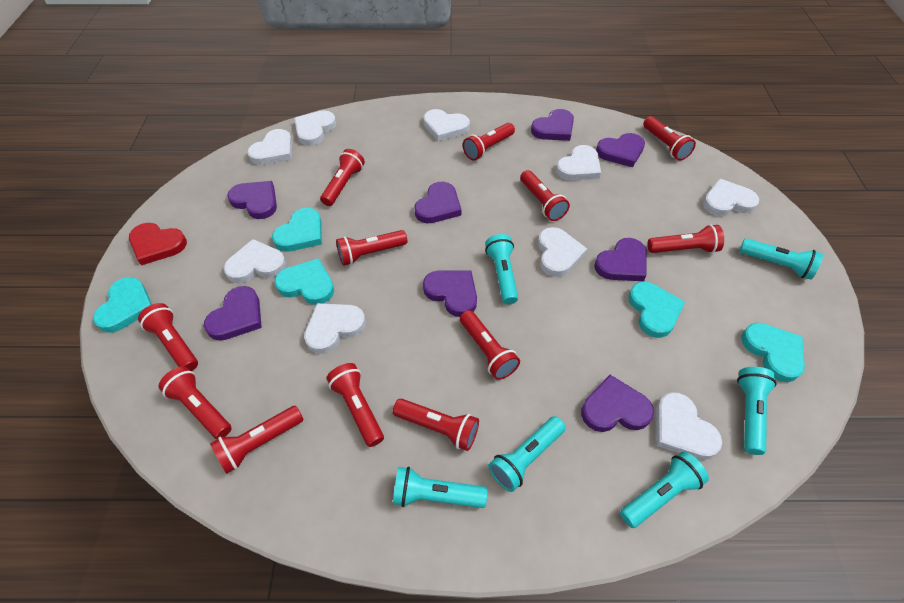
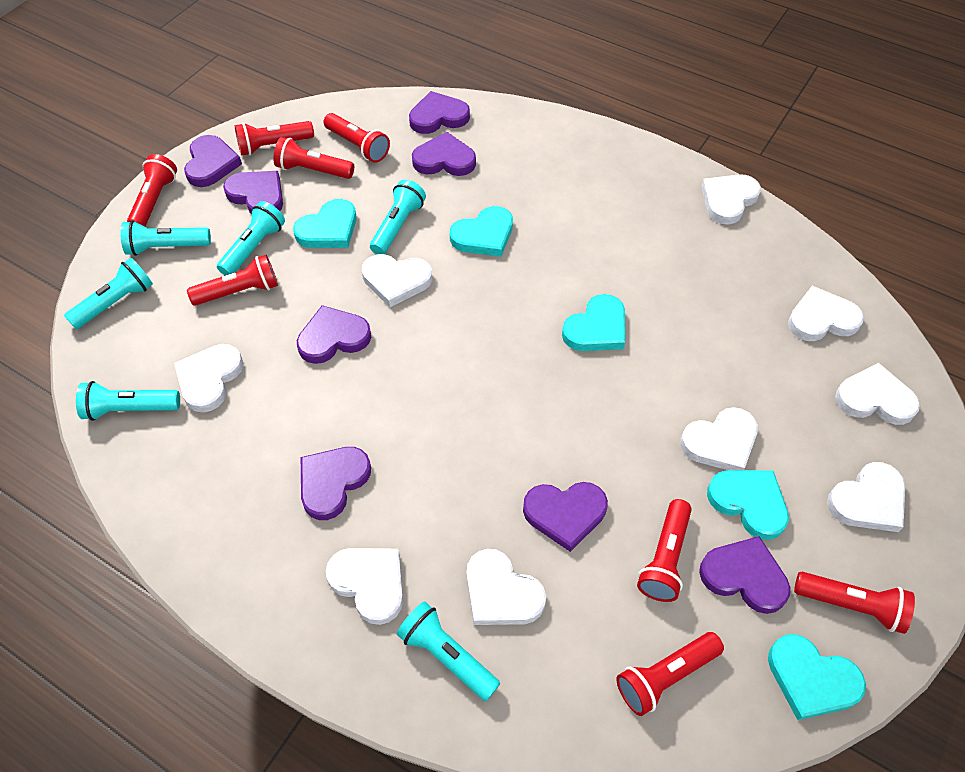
red flashlight: [138,303,198,371] [159,366,231,439] [210,406,303,474] [320,149,365,206] [326,363,384,447] [336,230,407,266] [393,398,479,451] [460,310,520,380] [463,123,515,160] [520,170,570,221] [643,116,696,161] [648,224,724,253] = 12 -> [127,154,177,227] [187,255,278,306] [235,121,314,156] [273,137,354,179] [324,113,390,163] [616,632,724,716] [637,499,692,602] [794,572,915,634] = 8
red heart: [129,223,187,265] = 1 -> none = 0

